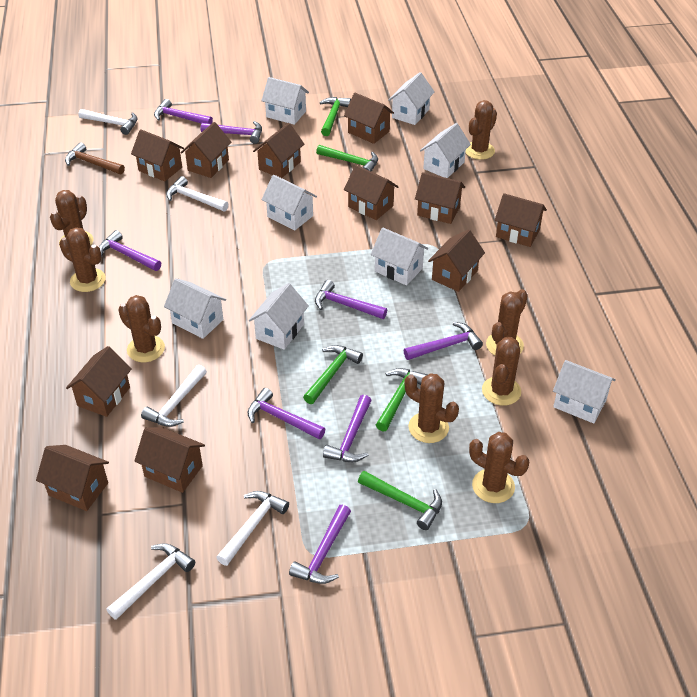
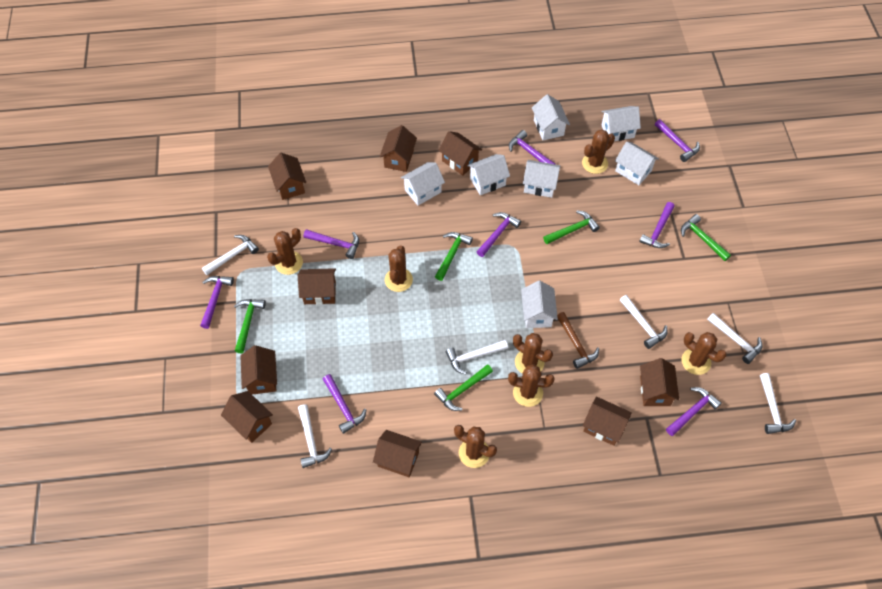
brown cactus: [50,190,93,246] [59,227,106,292] [118,295,165,362] [404,373,459,443] [466,100,497,160] [469,432,529,503] [482,337,521,406] [486,289,528,355] = 8 -> [267,228,303,275] [385,245,413,292] [454,425,497,468] [508,364,555,407] [513,333,553,374] [582,129,615,174] [681,332,727,375] = 7
brown house: [36,445,109,511] [66,346,132,417] [131,129,184,181] [134,427,205,493] [181,122,232,178] [253,123,304,178] [344,93,394,144] [344,165,398,220] [415,172,465,224] [428,229,485,292] [494,193,547,247] = 11 -> [221,391,273,443] [240,345,277,395] [268,153,306,200] [298,268,336,305] [373,430,422,477] [380,125,417,172] [438,131,482,176] [583,396,632,446] [640,358,679,406] = 9
white hammer: [78,109,138,135] [106,543,195,620] [141,365,207,427] [166,176,228,211] [216,491,289,566] = 5 -> [202,235,259,275] [298,404,332,468] [446,340,508,374] [620,295,667,349] [707,313,763,364] [760,373,796,434] = 6
white house: [164,278,226,339] [249,283,309,350] [261,77,309,125] [262,175,317,231] [371,227,428,286] [388,72,435,125] [420,123,471,178] [553,360,616,423] = 8 -> [401,162,445,205] [467,154,510,195] [521,281,558,328] [523,160,560,198] [532,94,570,140] [601,106,641,141] [615,141,659,185] = 7

